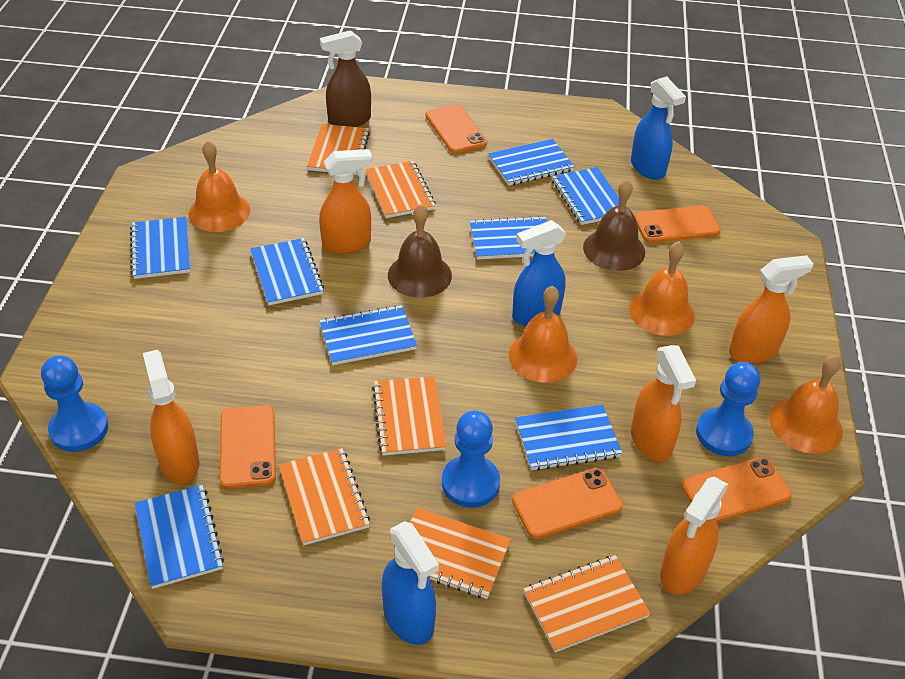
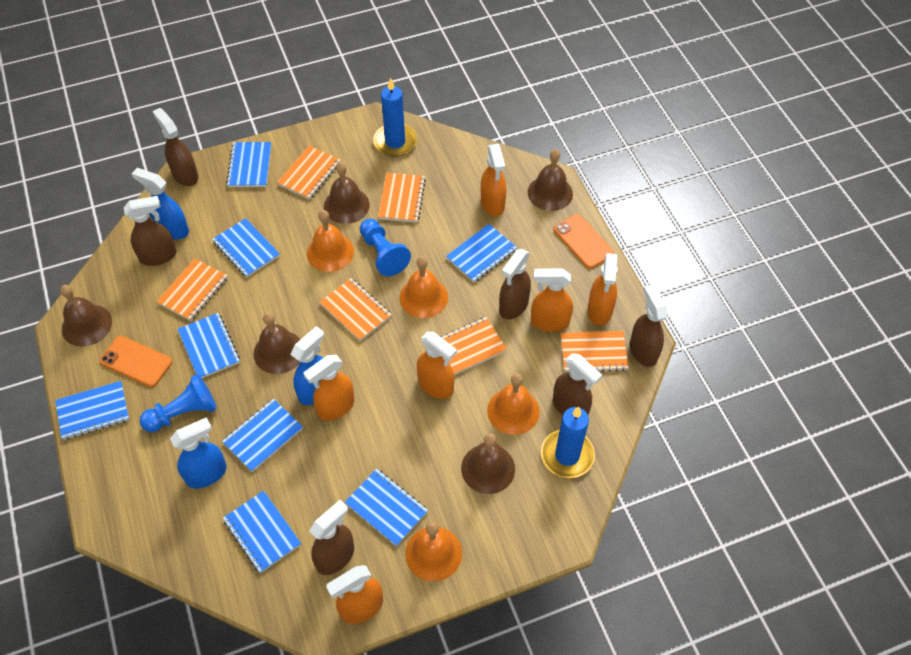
blue candle: none = 0 -> [373,78,417,156] [541,406,595,478] = 2
blue pawn: [41,355,108,452] [442,411,500,508] [696,362,760,456] = 3 -> [140,374,217,432] [360,219,411,276] = 2
brown bell: [388,204,452,298] [583,179,645,271] = 2 -> [60,285,112,347] [254,312,300,374] [324,162,370,224] [461,433,515,494] [528,149,573,211] = 5
brown spray bottle: [320,30,371,127] = 1 -> [124,196,176,266] [152,108,198,186] [309,500,354,575] [499,249,531,319] [553,353,602,415] [630,285,668,367] = 6
orange phone: [220,405,276,489] [426,104,487,154] [512,468,623,539] [634,205,721,243] [681,457,792,522] = 5 -> [99,336,172,387] [553,214,614,269] = 2
orange spray bottle: [143,350,199,484] [319,149,372,254] [631,345,696,462] [660,477,729,595] [729,255,814,364] = 5 -> [303,355,355,421] [326,565,383,624] [417,331,457,399] [481,144,506,216] [531,268,573,332] [588,253,618,326] = 6

